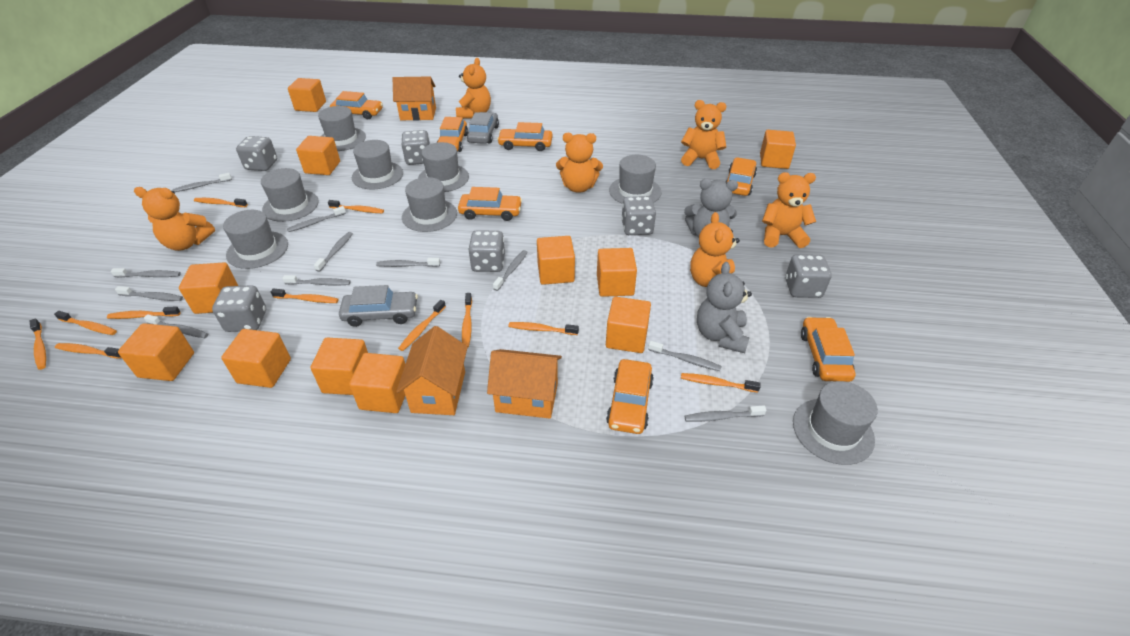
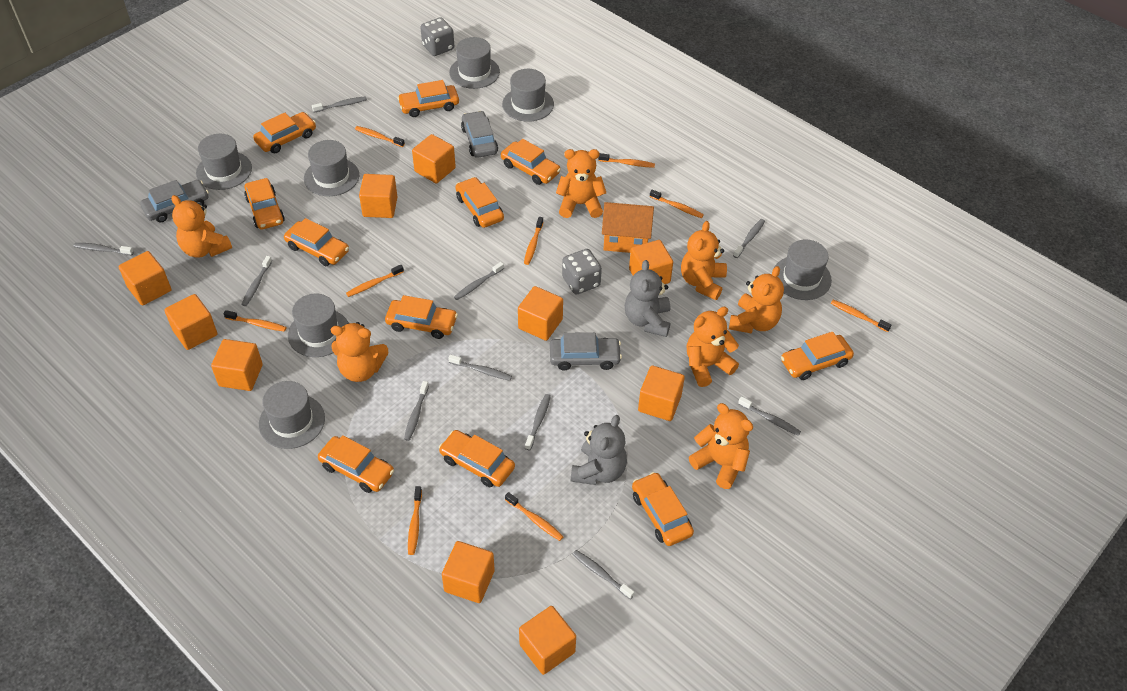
grey car: [339,285,418,327] [467,112,499,144] = 2 -> [140,180,209,222] [461,111,498,158] [550,332,622,371] = 3
grey dice: [212,285,266,332] [236,136,277,171] [401,130,430,165] [468,230,505,272] [621,196,656,235] [785,254,832,298] = 6 -> [420,17,454,56] [562,249,602,295] = 2
grey hat: [223,210,288,269] [261,168,319,222] [318,106,366,151] [352,140,403,189] [402,177,457,232] [418,142,469,192] [609,155,661,204] [793,381,878,465] = 8 -> [196,134,252,190] [259,381,325,449] [288,294,349,357] [304,140,359,196] [449,37,500,89] [502,69,554,122] [774,239,832,300] = 7
grey toothbrush: [111,268,181,278] [115,286,183,301] [144,314,208,338] [172,173,232,192] [282,275,351,285] [287,206,346,232] [314,232,353,272] [376,258,440,267] [493,250,528,291] [648,341,722,371] [685,405,767,422] = 11 -> [73,243,134,255] [241,256,272,306] [312,96,367,112] [404,381,429,441] [448,354,512,381] [454,262,504,300] [525,394,551,450] [572,550,634,599] [733,219,765,258] [738,397,801,436] = 10
orange car: [330,91,383,119] [437,117,468,152] [458,187,522,221] [497,122,553,151] [606,359,654,434] [725,157,757,196] [801,317,855,382] = 7 -> [244,178,285,230] [253,112,316,153] [284,218,349,266] [318,435,394,493] [385,295,458,339] [397,80,459,117] [439,430,515,487] [455,177,504,228] [501,139,561,185] [632,472,694,546] [781,332,854,380] = 11
orange cube: [118,323,194,381] [179,262,238,314] [221,329,291,388] [288,78,326,112] [296,136,340,175] [311,338,368,395] [349,353,405,413] [537,236,575,285] [597,248,637,297] [606,297,651,353] [760,130,796,169] = 11 -> [119,251,171,306] [164,294,217,350] [211,339,263,391] [359,174,398,218] [412,134,456,183] [442,541,495,603] [518,286,563,341] [519,606,576,675] [629,240,673,284] [638,365,685,421] = 10
orange house: [393,76,436,121] [396,326,468,415] [487,349,562,419] = 3 -> [602,202,654,253] = 1
orange teddy bear: [134,187,215,251] [456,58,491,119] [556,133,603,193] [681,100,726,169] [690,212,740,287] [762,172,816,248] = 6 -> [171,195,232,258] [331,322,389,382] [556,149,606,218] [681,221,727,300] [686,307,739,387] [689,403,753,489] [729,266,784,334] = 7
orange toothbrush: [30,318,46,370] [54,311,117,335] [55,343,121,359] [107,306,181,319] [194,198,248,207] [271,289,338,303] [328,200,384,213] [398,300,446,351] [462,293,472,347] [508,322,579,335] [681,373,761,393] = 11 -> [224,310,286,332] [346,265,404,297] [355,126,405,147] [408,486,422,555] [505,492,564,541] [524,217,543,265] [598,153,655,168] [650,189,704,218] [831,300,891,332] = 9

